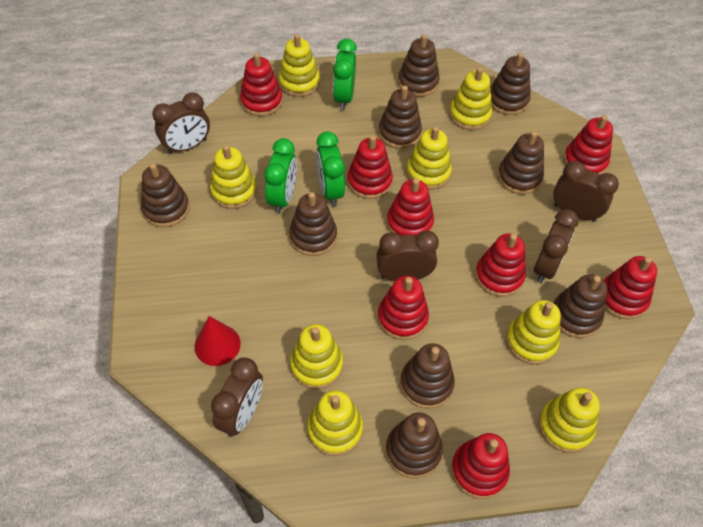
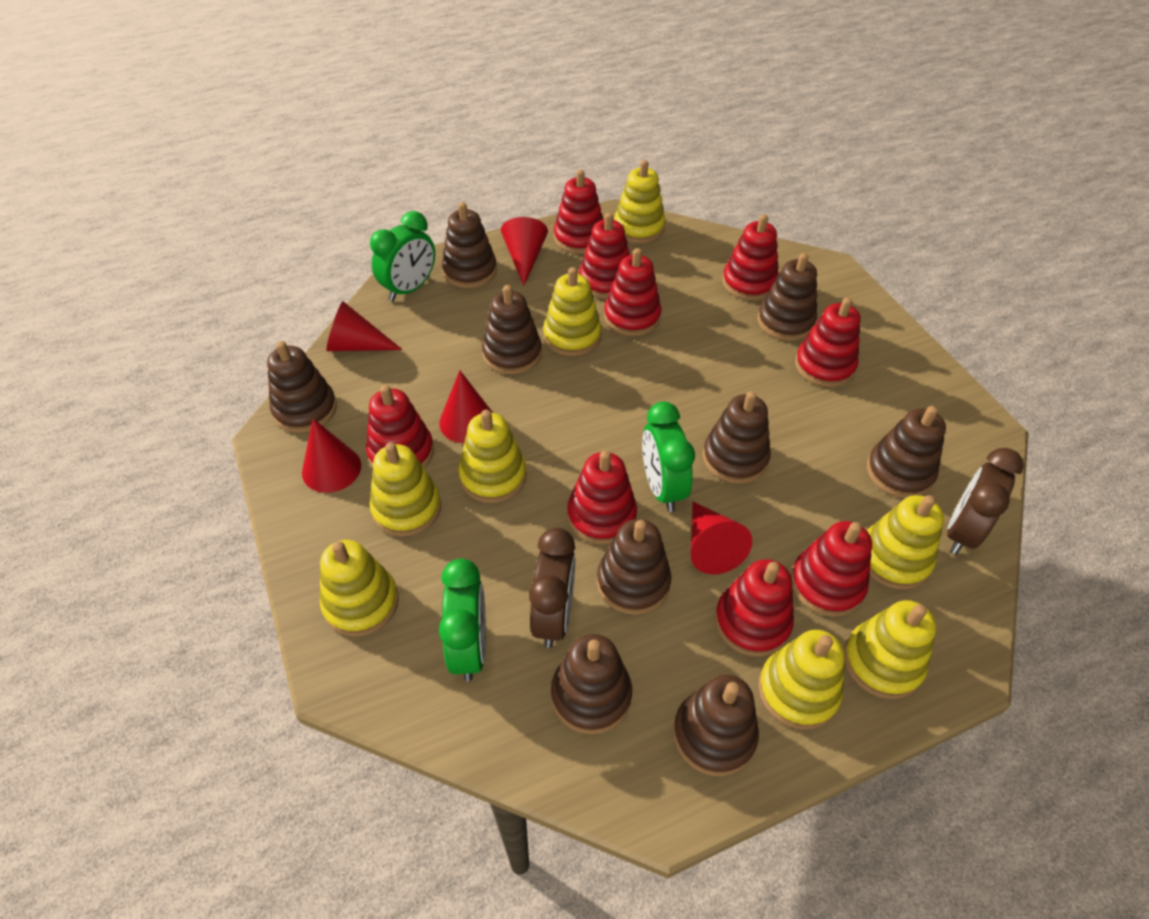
brown clock: [152,92,210,154] [211,358,263,437] [376,231,439,281] [534,209,579,283] [553,161,619,222] = 5 -> [529,528,575,648] [947,448,1024,555] = 2
red cone: [195,316,241,366] = 1 -> [302,419,361,493] [326,301,403,351] [439,370,493,443] [501,217,548,286] [691,502,752,574] = 5
red stacking toy: [240,53,283,116] [348,135,393,199] [378,276,429,340] [387,178,434,236] [451,433,510,499] [475,233,526,297] [564,115,613,175] [604,256,657,319] = 8 -> [366,385,434,468] [554,170,603,254] [567,450,637,545] [579,212,630,299] [604,248,661,336] [715,559,794,657] [722,214,779,301] [791,521,872,617] [795,298,861,387] = 9

